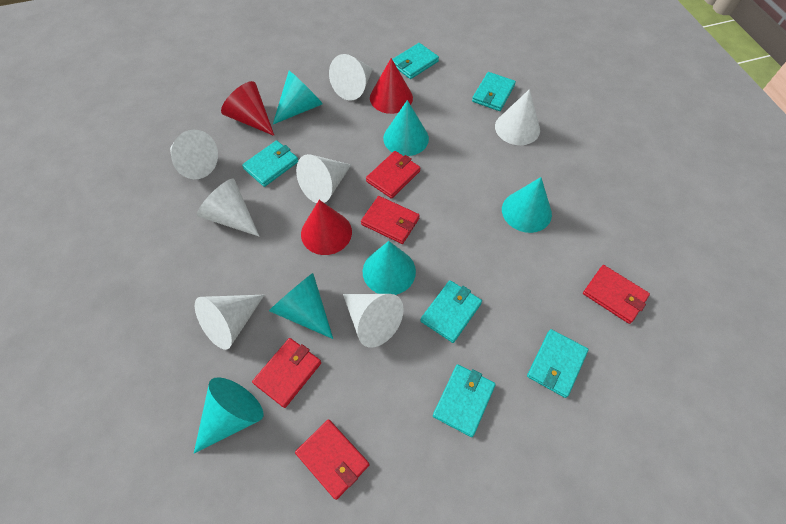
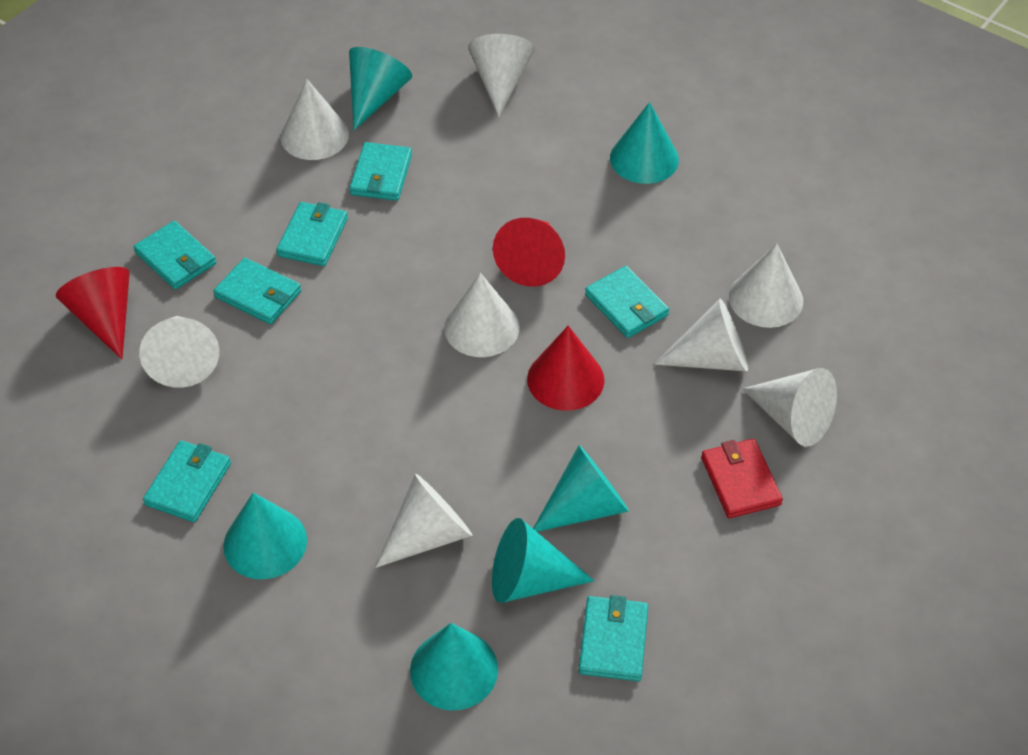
red wallet: [252,338,321,408] [295,419,369,500] [361,196,420,244] [366,151,420,199] [583,265,650,324] = 5 -> [701,439,783,518] = 1
turquoise wallet: [242,140,298,187] [392,43,439,79] [420,280,482,343] [433,364,496,437] [472,72,516,111] [527,329,589,398] = 6 -> [134,221,216,290] [143,440,231,522] [214,258,301,324] [276,202,348,266] [350,142,412,201] [579,595,648,681] [585,266,669,338] = 7
white cone: [170,130,218,179] [195,295,264,350] [197,178,259,236] [296,154,351,203] [329,54,373,101] [343,294,404,348] [495,89,540,145] = 7 -> [139,316,219,388] [281,79,349,160] [376,474,472,568] [444,273,519,357] [468,34,535,117] [654,298,748,371] [729,244,803,328] [742,368,837,447] = 8

